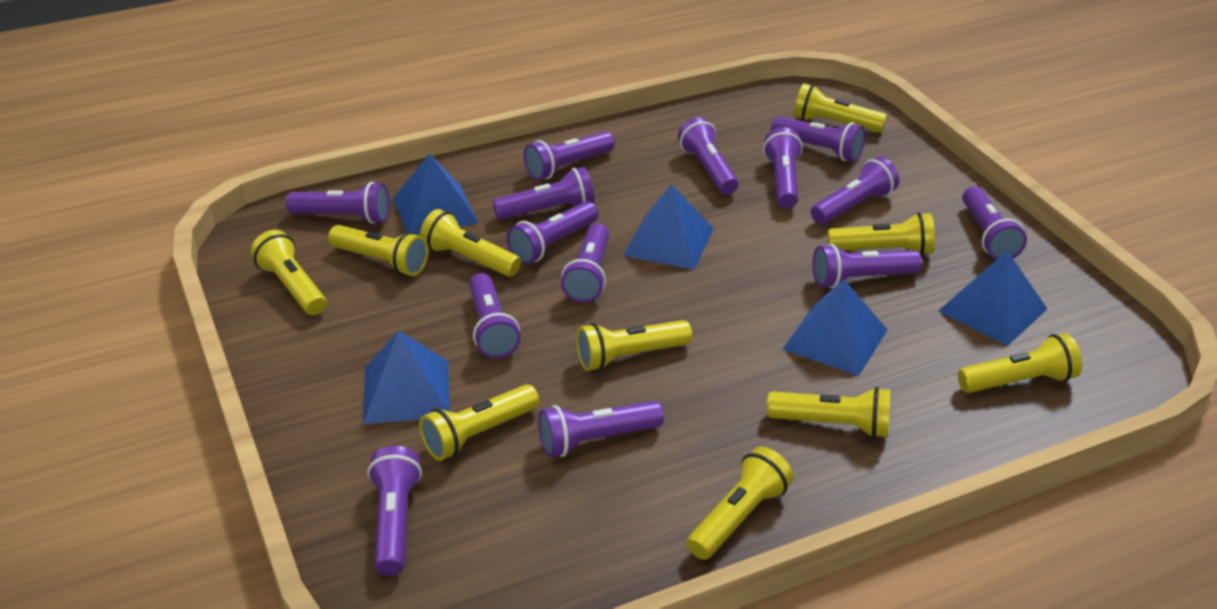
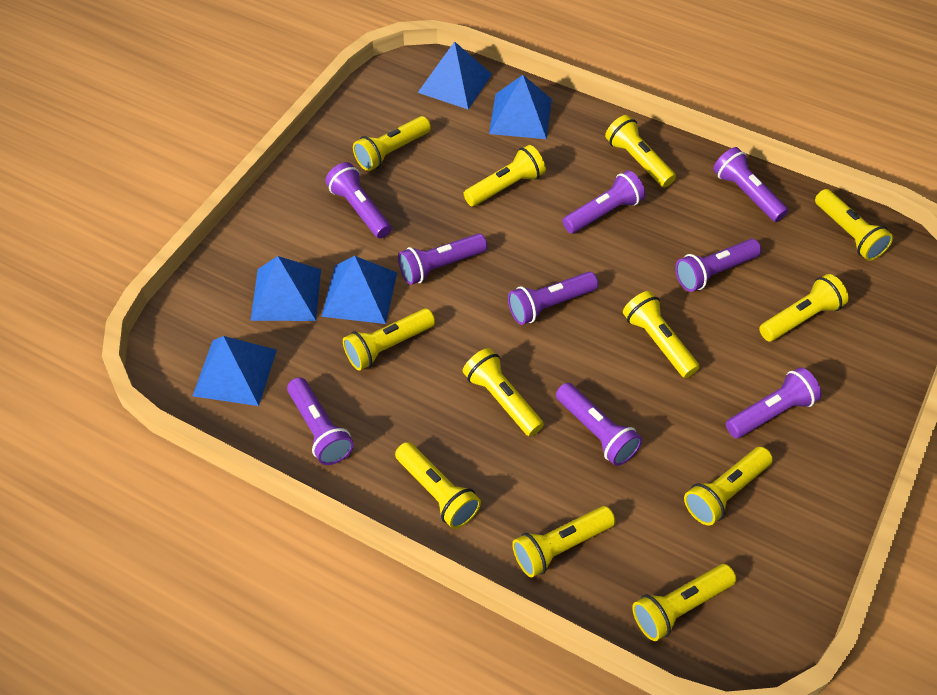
purple flashlight: [286,182,389,224] [367,446,422,575] [469,273,521,359] [493,167,595,220] [507,201,598,264] [524,131,615,180] [538,401,664,457] [561,223,609,303] [678,117,739,195] [763,127,803,208] [771,117,866,162] [811,157,899,224] [812,244,922,288] [962,187,1027,260] = 14 -> [287,377,354,465] [325,162,391,238] [398,233,487,285] [508,272,598,325] [556,383,642,466] [563,170,645,234] [675,239,761,292] [713,147,788,222] [726,367,822,438] = 9
yellow flashlight: [251,230,326,315] [328,225,429,276] [419,384,539,461] [420,209,521,277] [576,320,692,371] [686,447,793,560] [767,387,891,438] [793,83,887,132] [827,212,935,256] [958,333,1082,393] = 10 -> [343,308,435,371] [353,116,431,171] [395,442,481,529] [463,145,546,207] [463,348,544,436] [512,506,615,578] [605,115,676,187] [623,291,699,378] [632,564,736,641] [684,447,773,526] [759,274,849,342] [815,189,893,261] = 12

